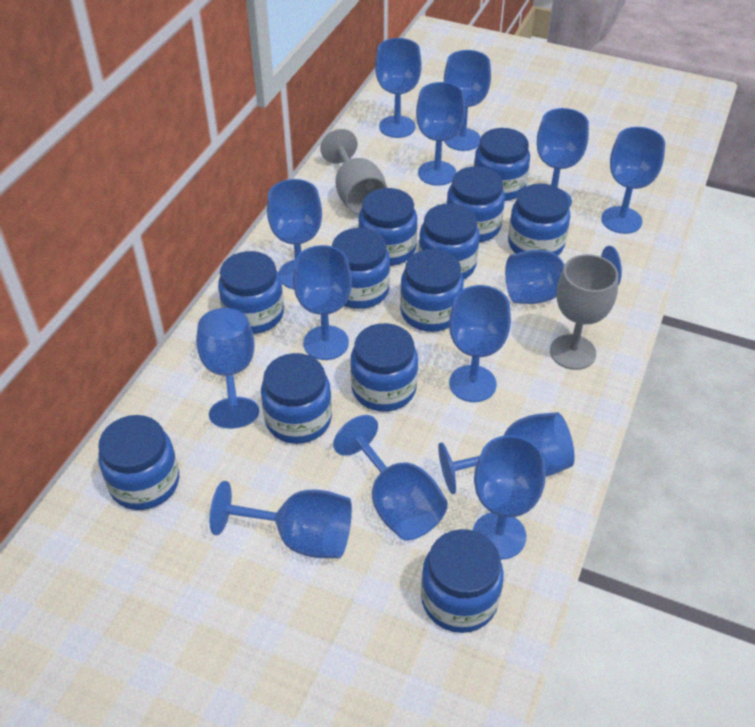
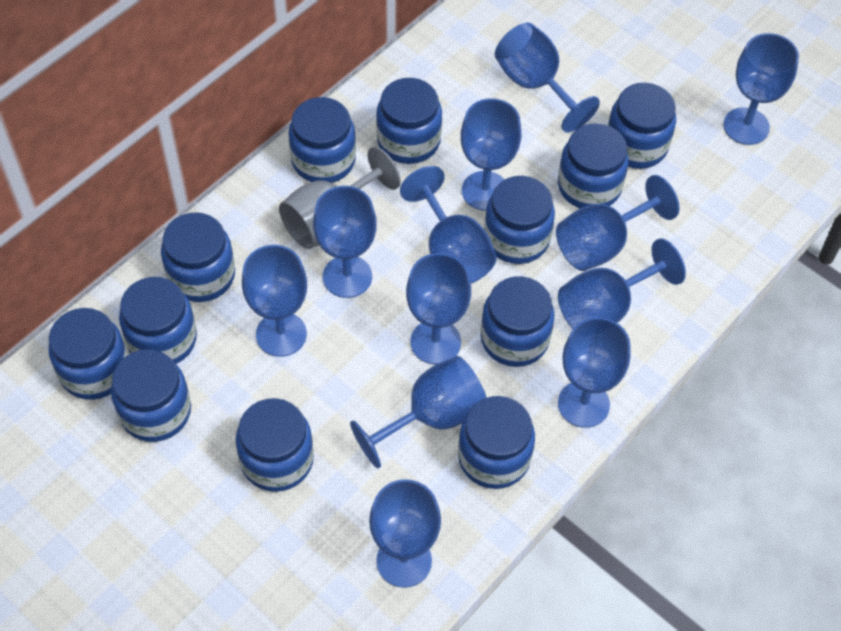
blue goblet: [196,308,259,429] [210,481,352,558] [267,179,322,289] [293,245,352,360] [333,415,448,540] [375,38,422,138] [416,82,465,186] [438,412,575,494] [444,50,491,151] [449,285,511,402] [473,435,546,559] [505,246,622,304] [537,108,589,208] [601,127,665,234] = 14 -> [242,245,307,357] [313,186,377,298] [350,356,487,468] [369,479,441,588] [400,166,497,283] [406,253,471,364] [461,98,522,211] [495,22,600,133] [556,175,679,271] [558,239,686,329] [558,317,631,428] [723,33,799,145] = 12
grey goblet: [320,129,387,215] [550,254,618,370] = 2 -> [279,147,401,249] = 1

